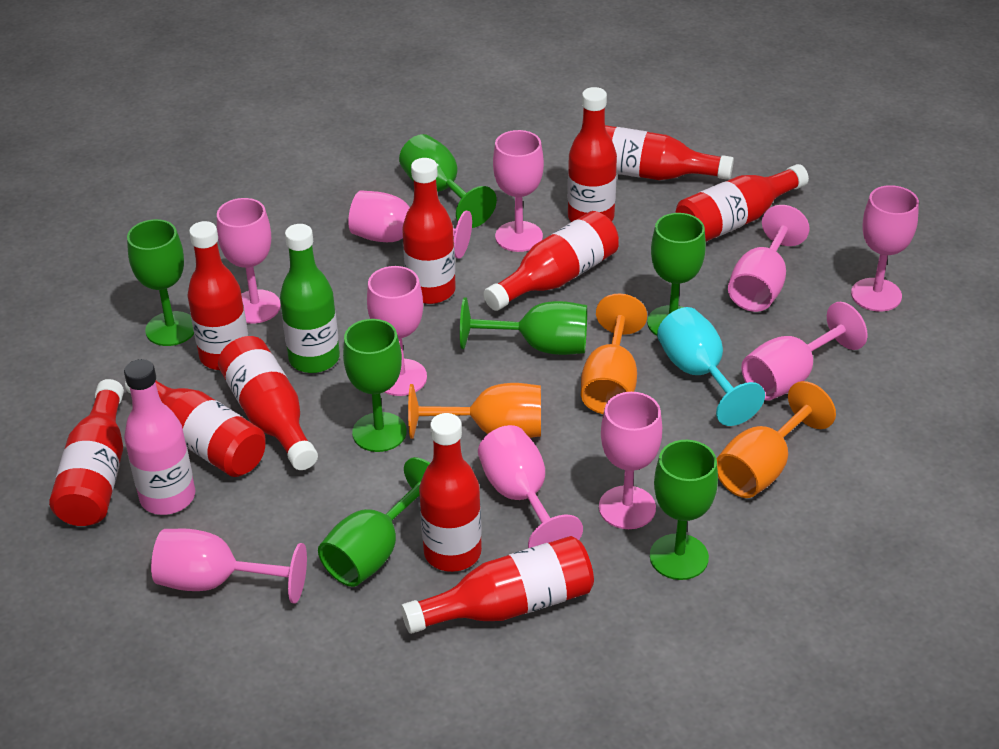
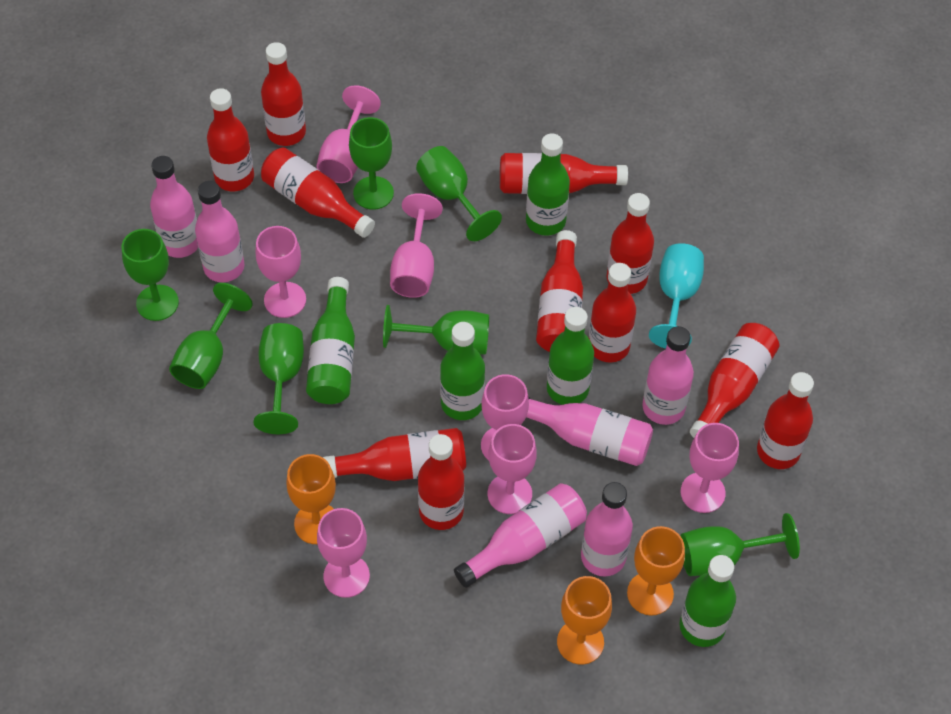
green bottle: [280,224,340,373] = 1 -> [306,277,355,404] [440,322,485,420] [526,133,570,236] [547,307,594,405] [680,555,736,647] = 5
pink bottle: [124,359,195,515] = 1 -> [150,156,198,258] [195,181,245,282] [454,483,587,588] [526,397,653,466] [581,482,633,576] [642,326,694,425] = 6
pink goblet: [151,529,307,604] [217,198,281,324] [348,190,472,259] [367,266,427,396] [478,425,583,548] [493,130,544,252] [599,392,662,529] [728,205,810,312] [741,302,867,401] [851,185,919,311] = 10 -> [255,226,306,318] [316,85,381,183] [317,508,370,598] [390,193,443,298] [481,374,529,460] [488,424,537,514] [681,423,739,513] = 7

